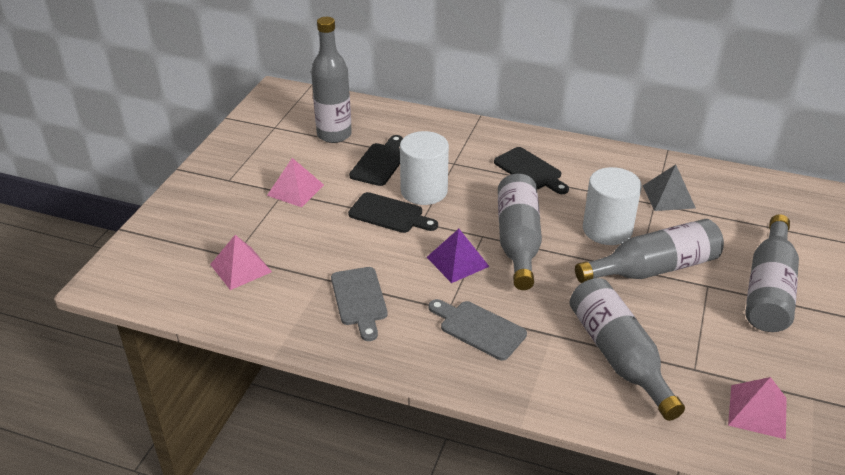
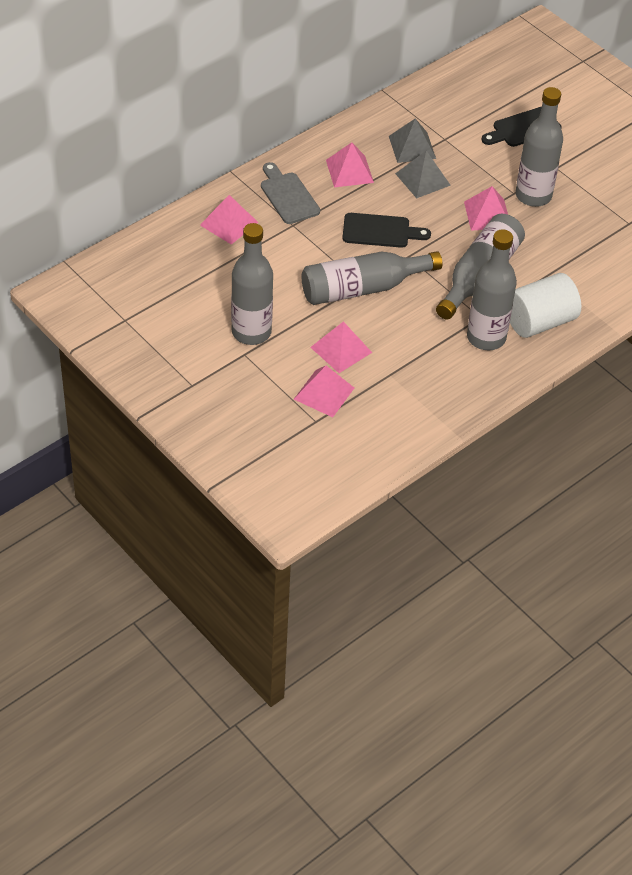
black cutting board: [348,192,438,233] [349,135,403,186] [494,147,569,194] = 3 -> [342,213,431,248] [482,107,562,147] = 2
grey cutting board: [331,267,388,341] [429,299,527,360] = 2 -> [261,162,320,224] = 1
grey pyramid: [643,165,696,211] = 1 -> [389,118,436,163] [395,151,451,199] = 2
pink pyramid: [210,235,272,290] [267,158,324,207] [728,377,787,439] = 3 -> [200,195,258,245] [294,366,354,417] [310,321,372,373] [326,142,374,187] [464,186,508,231] = 5
purple pyramid: [427,229,490,283] = 1 -> none = 0
white cylinder: [400,131,449,205] [583,167,642,245] = 2 -> [510,273,581,338] = 1

